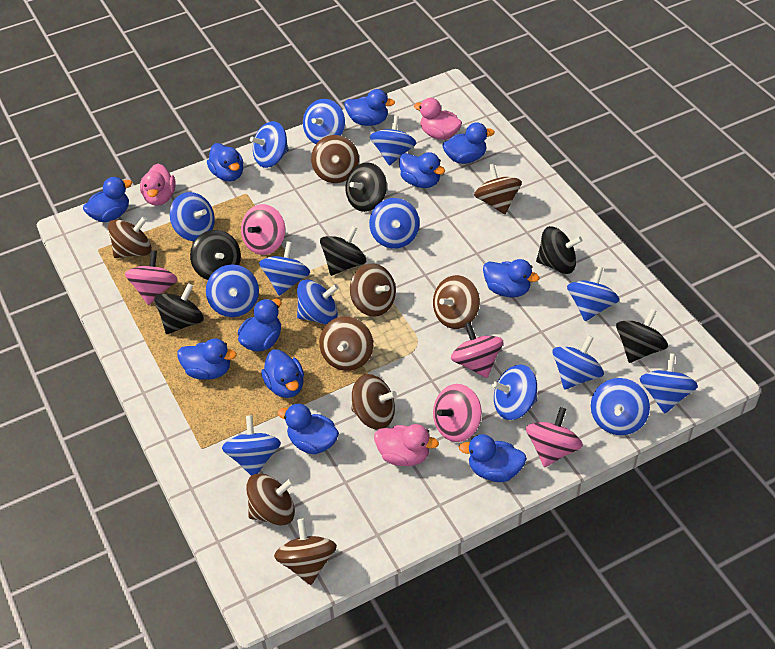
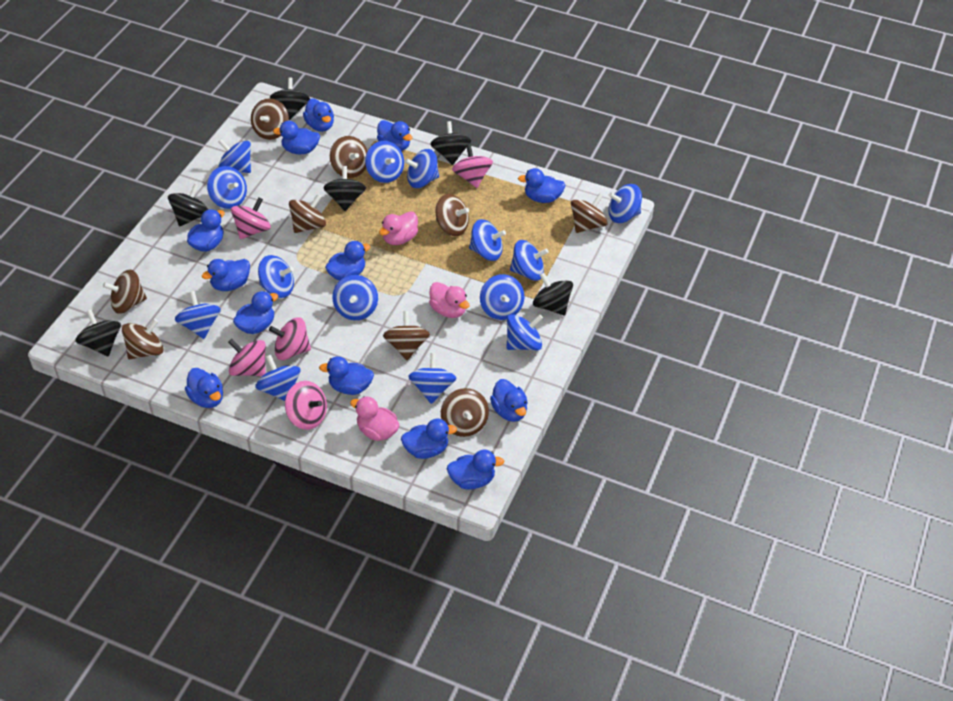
blue duck: [83,177,132,222] [177,339,237,380] [207,143,243,181] [238,299,281,352] [261,349,304,398] [277,404,339,454] [344,89,395,126] [399,152,445,188] [443,122,495,164] [459,434,527,482] [483,259,540,298] = 11 -> [185,368,223,408] [187,209,225,251] [202,259,250,291] [233,291,278,334] [273,121,320,154] [303,98,334,132] [319,356,374,395] [325,241,370,281] [377,120,412,151] [401,419,457,459] [447,450,504,490] [490,379,528,422] [518,168,566,203] = 13

